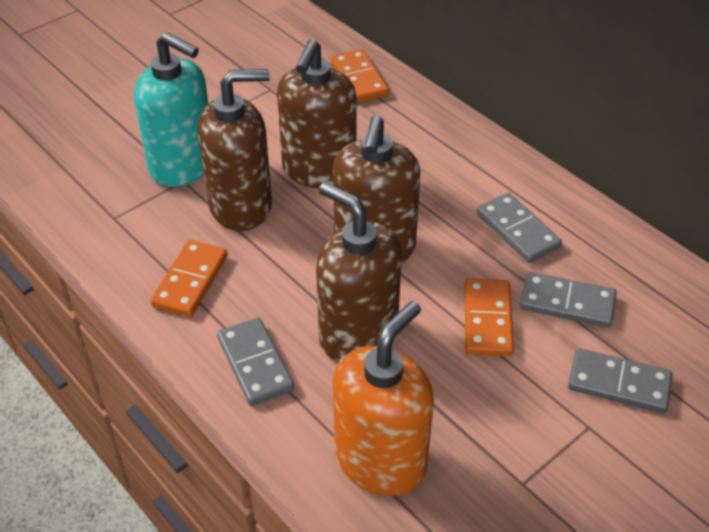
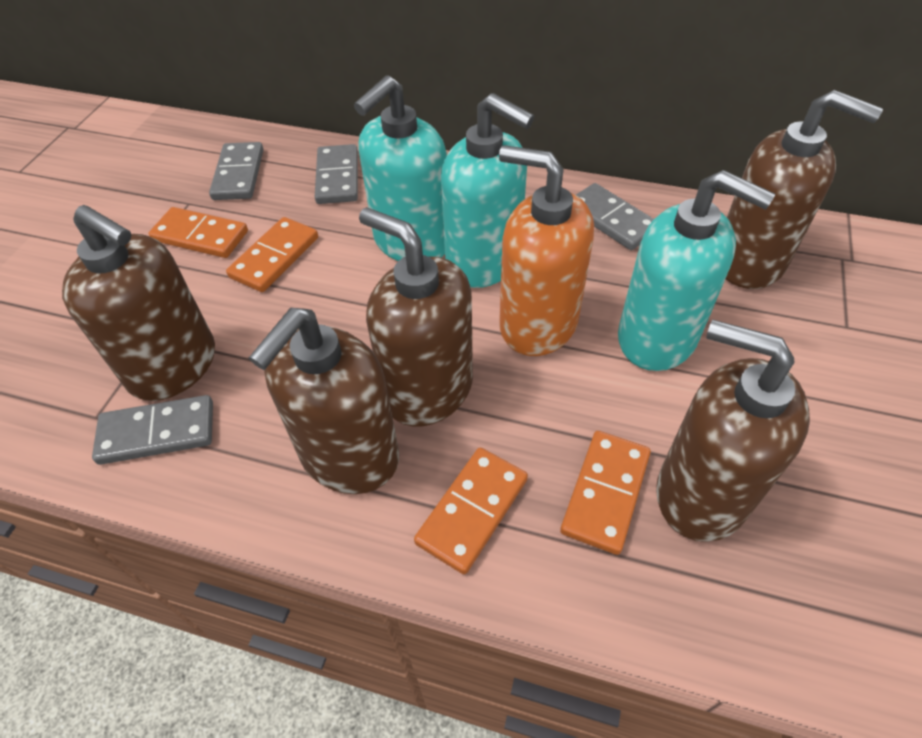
brown soap dispenser: [198,69,272,231] [277,39,357,189] [316,182,402,362] [333,115,420,263] = 4 -> [62,205,215,401] [249,308,399,494] [359,207,473,427] [656,320,810,542] [726,90,883,289] = 5
orange domino: [151,240,228,317] [331,49,389,103] [465,278,514,356] = 3 -> [149,207,248,258] [226,217,318,292] [414,448,528,574] [560,431,651,555] = 4
turquoise soap dispenser: [134,32,208,187] = 1 -> [354,76,447,261] [441,93,534,288] [618,170,775,371] = 3

